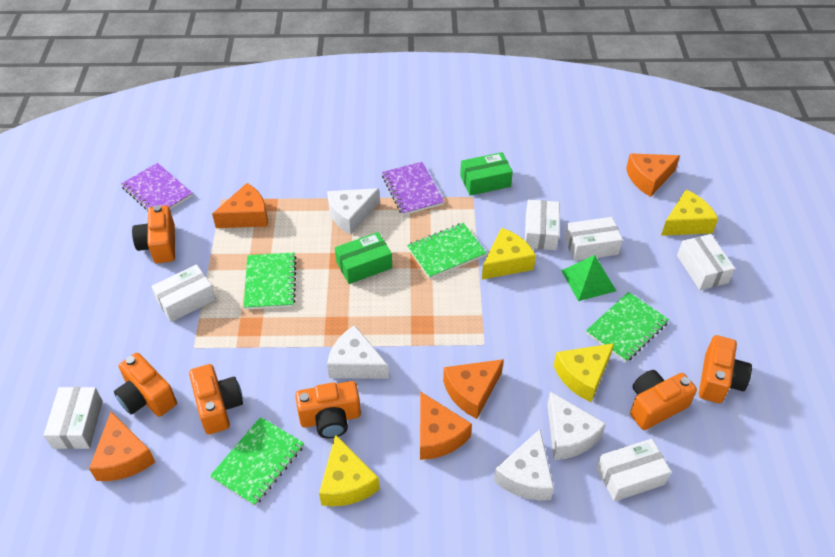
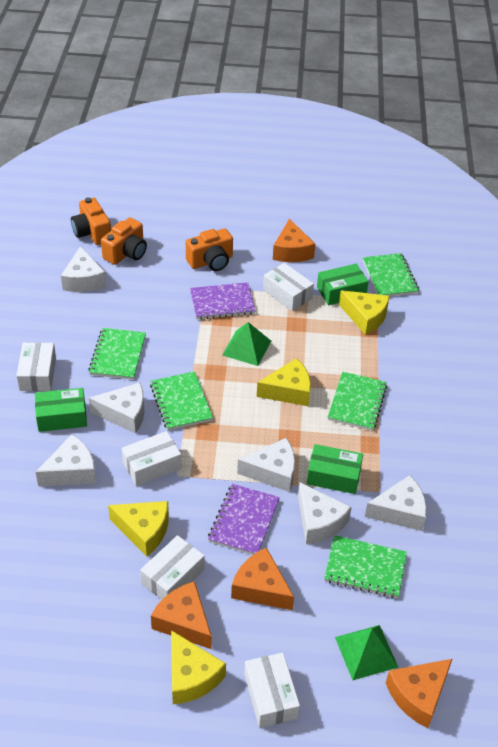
green box: [335,232,392,284] [460,152,513,196] = 2 -> [35,388,87,432] [307,444,363,494] [317,264,369,305] = 3
green notebook: [210,417,304,506] [244,253,297,310] [407,223,487,279] [586,292,669,362] = 4 -> [88,328,146,380] [150,371,213,430] [324,535,407,598] [328,372,387,431] [363,253,419,296] = 5
green pyramid: [561,255,616,301] = 1 -> [222,322,271,366] [335,625,398,680] = 2
orange camera: [114,353,177,417] [132,205,175,263] [189,364,243,434] [295,381,361,439] [630,370,697,430] [699,335,752,403] = 6 -> [71,197,111,245] [101,218,147,265] [186,228,233,271] = 3
orange cheese: [89,412,155,481] [212,183,268,228] [420,391,472,460] [443,359,504,419] [626,153,680,197] = 5 -> [151,581,212,649] [231,548,294,610] [273,218,315,262] [386,659,452,728] = 4
white box: [44,387,103,449] [151,264,216,322] [525,200,559,250] [565,217,623,261] [597,439,671,501] [677,234,735,290] = 6 -> [16,342,56,391] [122,431,181,486] [140,535,205,600] [244,653,300,728] [263,263,314,311] = 5
white cheese: [327,188,380,235] [327,325,389,379] [494,429,554,500] [547,391,606,460] = 4 -> [36,434,96,486] [61,246,106,292] [89,383,144,434] [237,438,295,492] [298,482,352,544] [365,475,427,531] = 6

